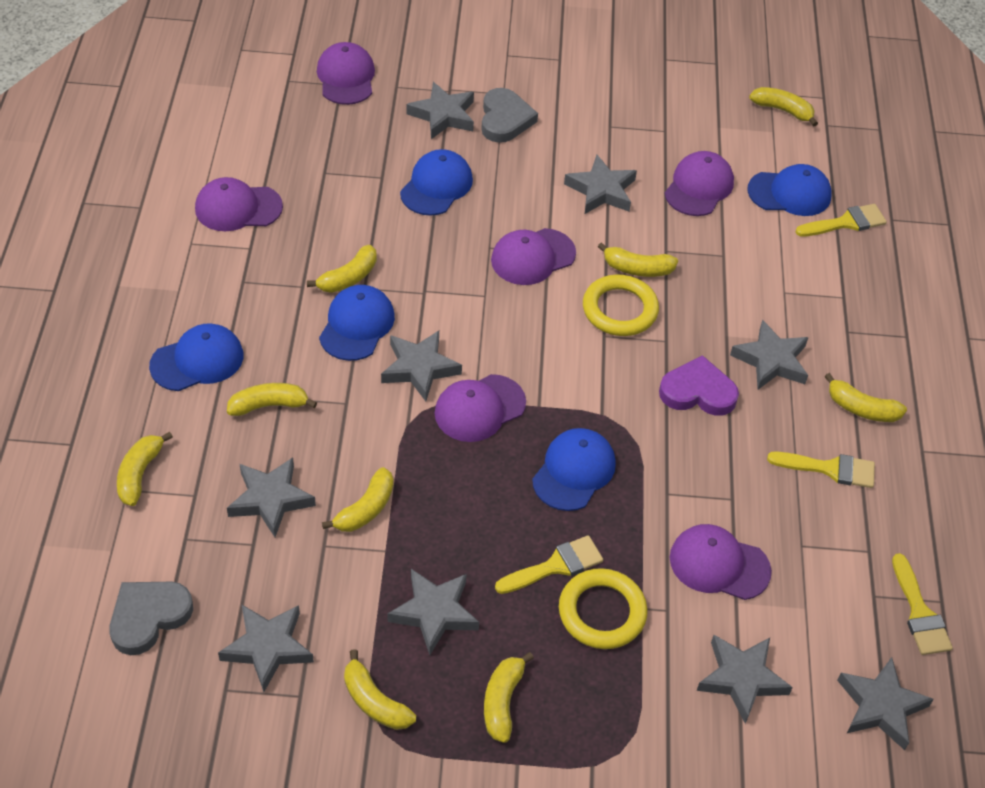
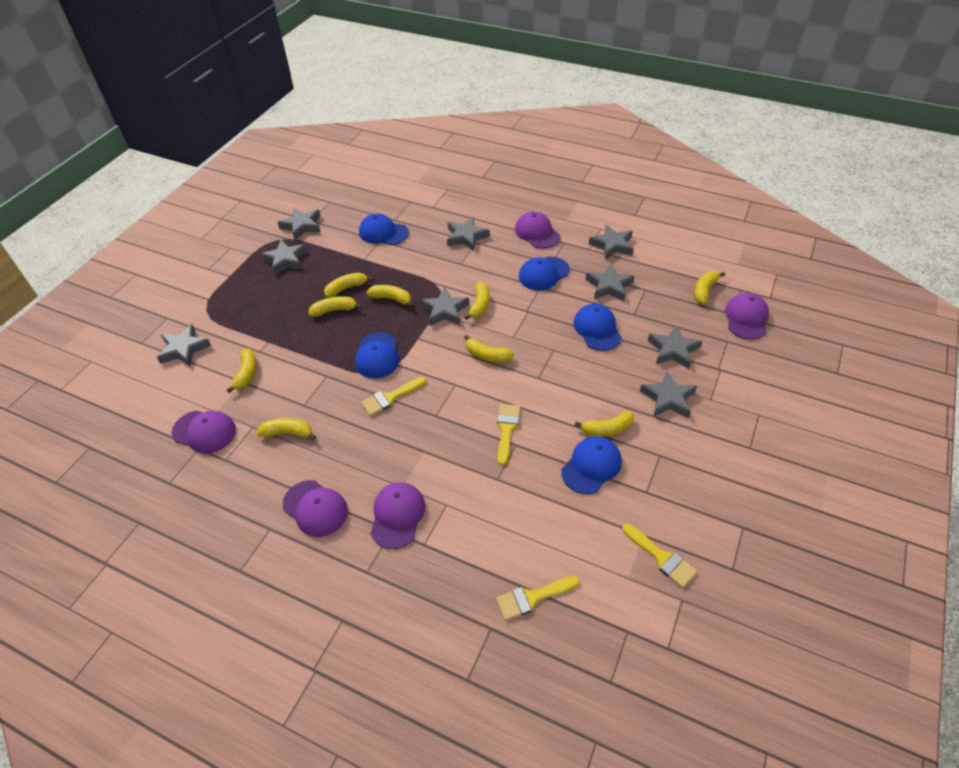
grey heart: [109,582,193,655] [481,88,538,143] = 2 -> none = 0
purple cap: [195,177,283,231] [317,42,375,105] [435,374,526,442] [491,228,576,285] [664,151,734,216] [670,524,772,600] = 6 -> [172,410,236,454] [282,480,348,537] [371,482,425,549] [515,211,560,249] [725,293,769,340] = 5
purple heart: [659,355,739,416] = 1 -> none = 0
yellow ring: [559,568,648,649] [583,274,659,336] = 2 -> none = 0

